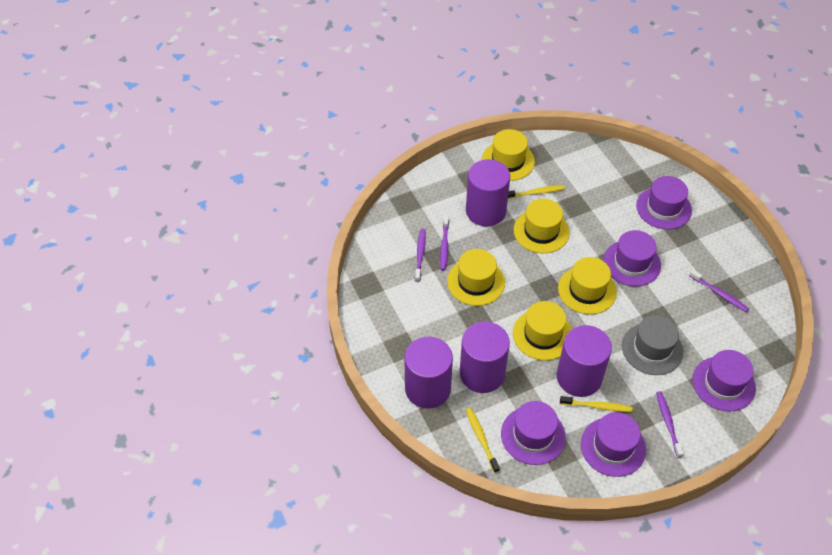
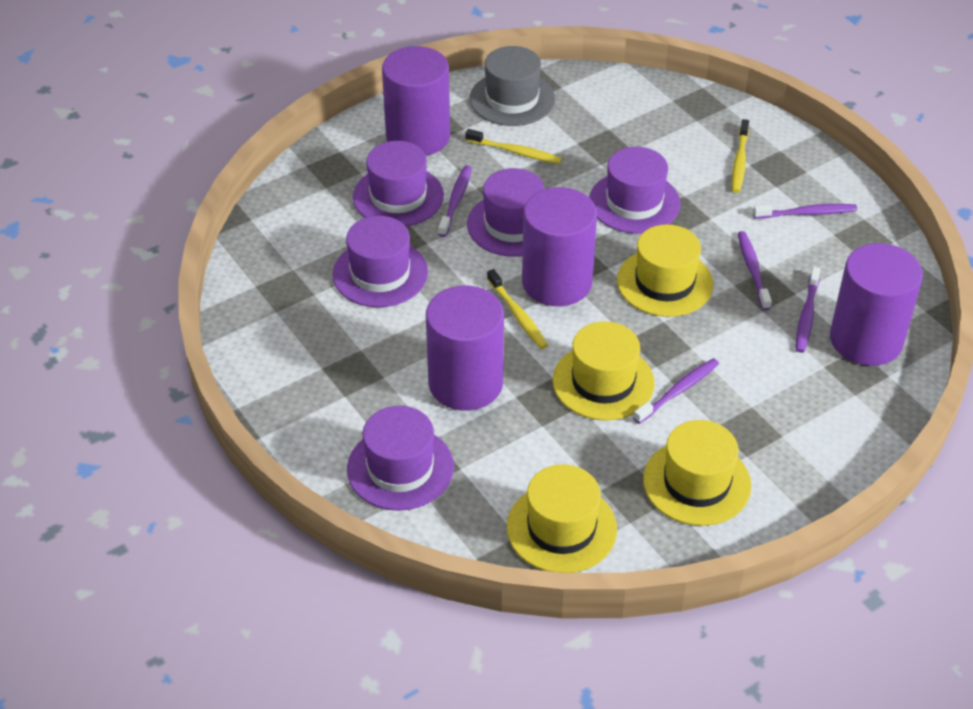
purple toothbrush: [415,229,426,282] [440,215,449,270] [656,391,684,458] [690,270,749,312] = 4 -> [438,165,472,237] [633,358,719,424] [738,231,772,310] [753,204,857,219] [796,267,821,353] = 5
yellow hat: [447,249,505,306] [482,129,535,181] [513,199,570,253] [513,301,572,360] [558,257,617,314] = 5 -> [507,464,617,573] [553,321,655,421] [617,225,713,317] [643,420,751,526] = 4

